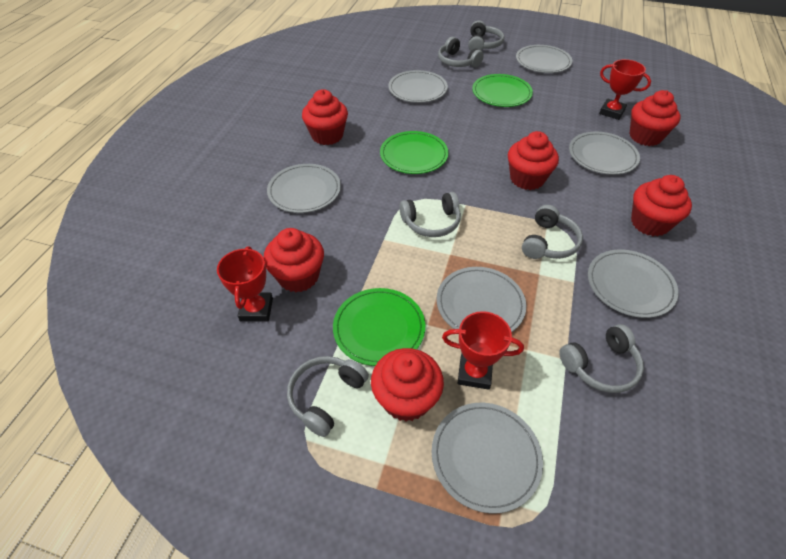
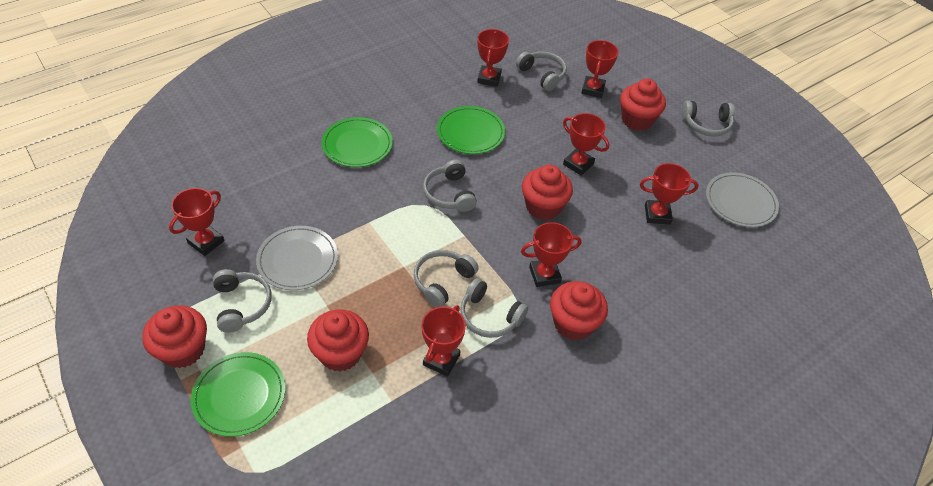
grey plate: [267,164,341,213] [388,70,448,103] [432,403,543,514] [437,267,526,332] [516,45,573,73] [569,132,640,175] [588,250,678,318] = 7 -> [256,226,338,290] [706,172,779,227] = 2
red cupcake: [264,228,324,292] [302,89,348,145] [371,348,444,421] [508,131,559,190] [630,90,680,146] [631,175,692,236] = 6 -> [142,305,207,369] [307,310,369,372] [522,165,573,220] [550,281,608,341] [620,79,666,131] = 5
red trophy: [217,246,273,322] [442,311,524,390] [599,59,651,120] = 3 -> [169,188,224,256] [421,305,466,377] [477,29,509,87] [521,222,582,287] [563,113,609,176] [581,40,619,98] [640,163,699,224] = 7

